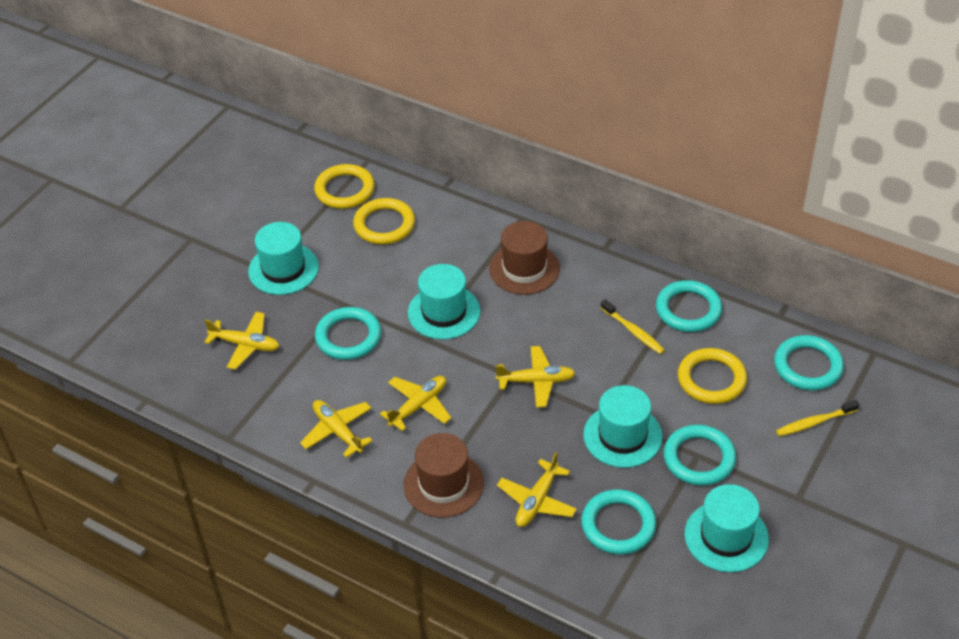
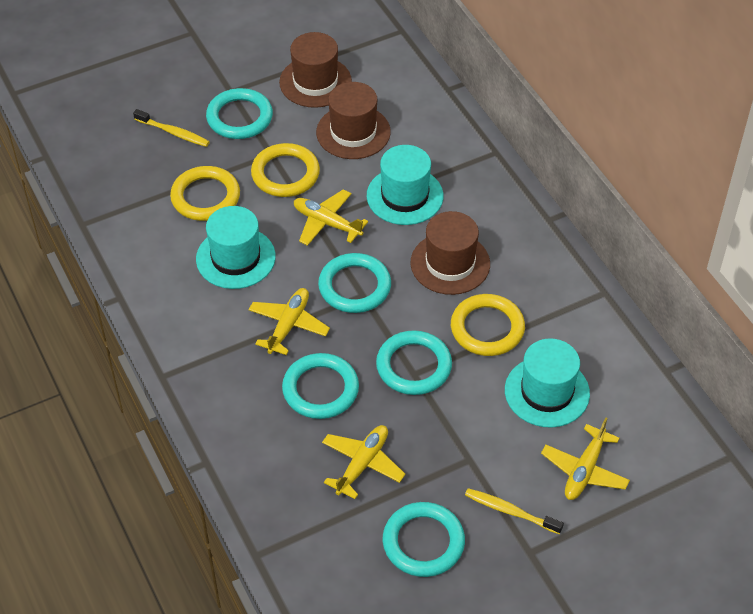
brown hat: [404,433,484,518] [489,221,560,295] = 2 -> [279,32,352,108] [316,82,391,159] [410,211,490,295] = 3
turquoise hat: [248,222,319,295] [408,264,480,339] [583,385,662,468] [684,484,769,572] = 4 -> [196,206,276,289] [367,145,444,225] [505,338,590,428] = 3
yellow plane: [204,312,280,370] [300,400,373,458] [380,376,451,431] [495,346,576,408] [497,452,577,527] = 5 -> [248,288,330,355] [294,189,368,246] [322,425,406,499] [541,417,630,500] = 4

